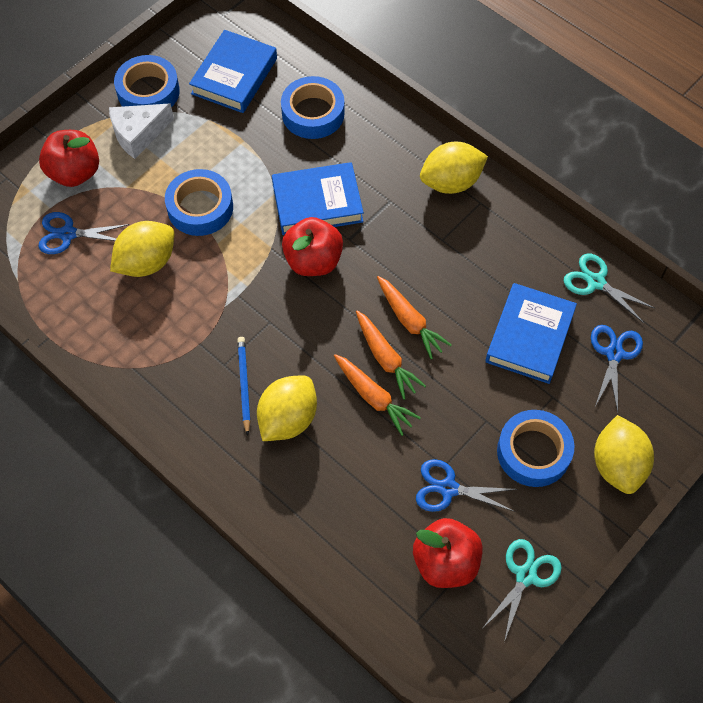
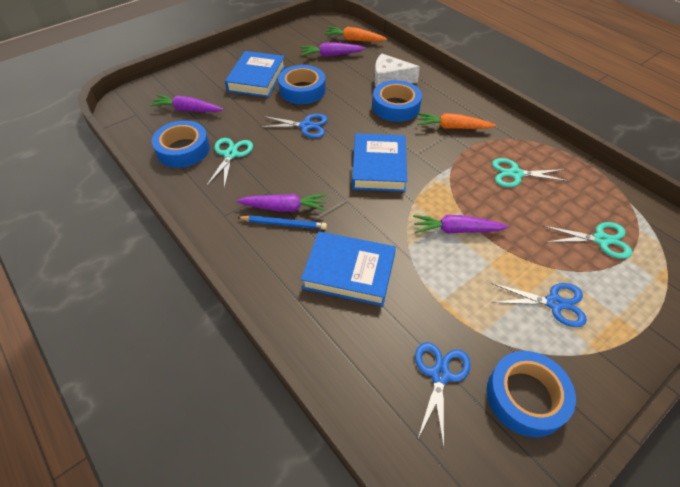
orange carrot: [334,354,421,436] [356,310,426,400] [377,276,452,359] = 3 -> [324,27,387,42] [418,113,496,129] = 2
purple carrot: none = 0 -> [150,95,223,112] [236,194,327,212] [300,42,366,57] [413,215,509,234] = 4
red apple: [39,130,99,187] [282,217,343,276] [413,518,483,588] = 3 -> none = 0
turquoise scissors: [483,539,562,642] [564,254,655,323] = 2 -> [206,138,253,188] [492,158,570,187] [543,222,632,259] = 3
yellow lemon: [110,221,174,277] [257,376,317,441] [420,141,488,194] [594,415,654,494] = 4 -> none = 0

